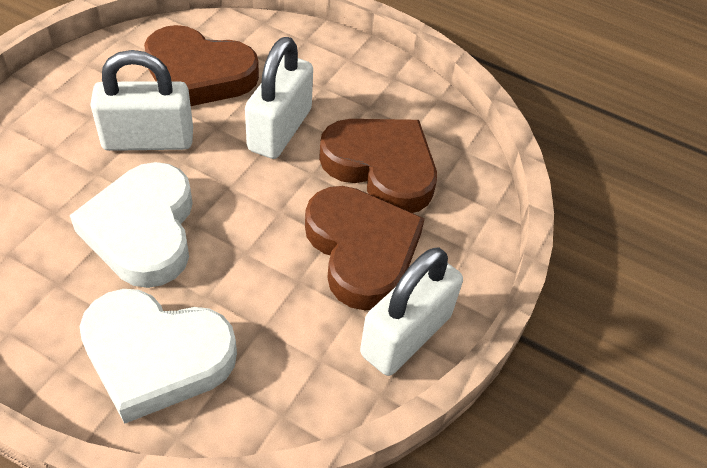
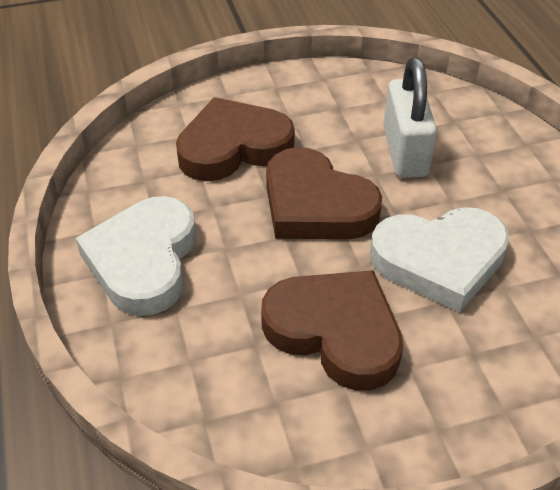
white padlock: [90,50,193,151] [245,37,313,159] [360,248,463,376] = 3 -> [383,57,437,178] = 1

